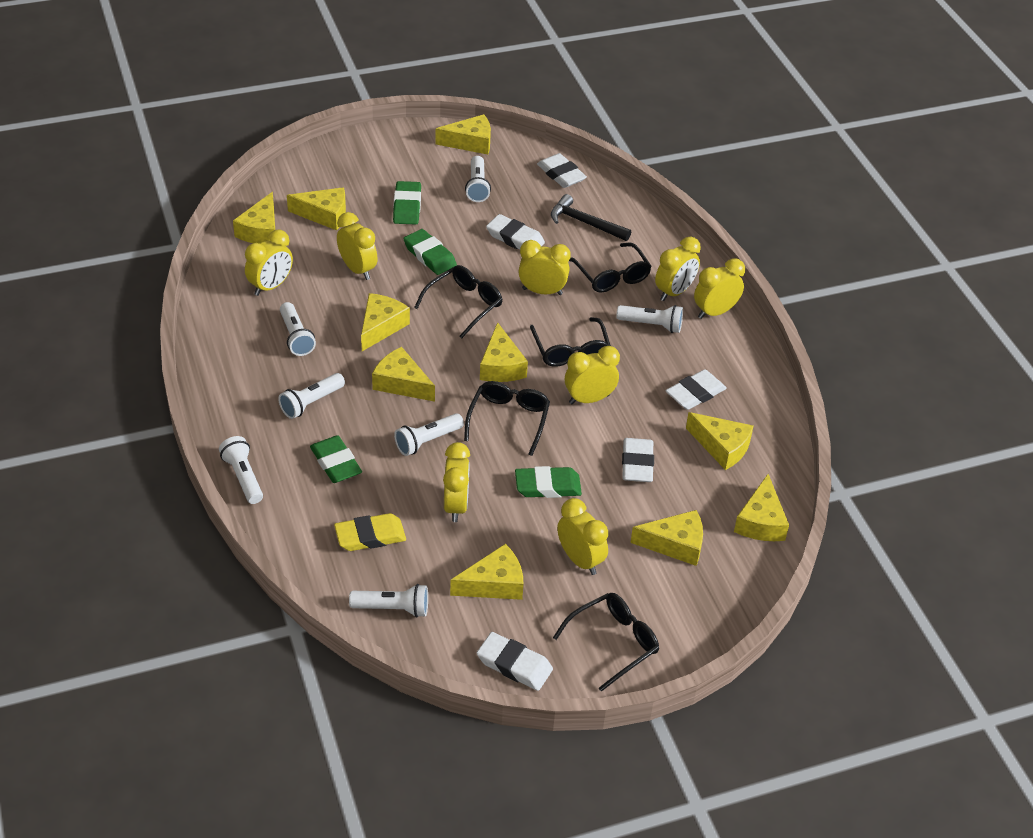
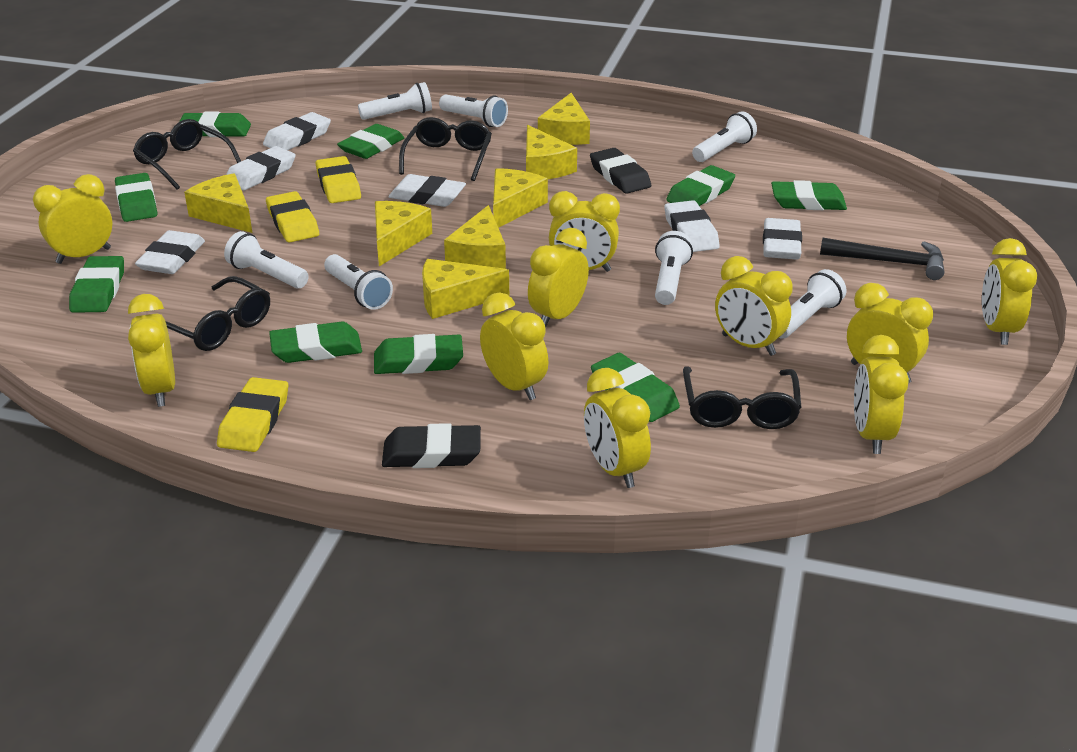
black eraser: none = 0 -> [382,423,481,468] [590,148,651,194] = 2
black glasses: [414,265,503,339] [464,381,550,456] [530,317,611,367] [553,593,659,692] [569,243,652,293] = 5 -> [133,119,241,190] [166,276,270,351] [399,117,492,181] [683,366,802,429] = 4
green eraser: [310,435,362,483] [393,181,421,225] [403,229,457,275] [515,466,582,498] = 4 -> [69,256,124,313] [115,173,157,222] [179,111,251,137] [269,322,362,363] [337,124,404,159] [374,334,463,374] [591,353,680,422] [666,165,735,206] [771,180,847,210] = 9
white eraser: [477,632,553,691] [486,214,545,249] [537,153,587,188] [622,438,654,482] [666,369,727,410] = 5 -> [135,230,205,274] [226,146,296,190] [263,112,331,150] [389,174,466,207] [664,200,720,252] [763,218,802,260] = 6
yellow cheese: [233,192,275,244] [287,187,346,230] [361,293,410,351] [372,347,435,402] [436,114,491,154] [450,544,523,600] [480,322,528,382] [630,510,703,566] [686,412,753,470] [734,474,789,541] = 10 -> [184,173,252,233] [375,201,432,266] [422,259,509,319] [444,205,506,269] [493,168,548,228] [526,125,577,179] [538,93,590,145] = 7
yellow clock: [245,229,293,296] [337,212,378,280] [443,442,470,522] [518,240,571,295] [557,498,608,575] [565,346,620,404] [655,237,701,301] [694,258,745,319] = 8 -> [33,174,113,264] [128,294,175,407] [480,293,548,400] [528,228,589,328] [549,191,620,272] [584,368,651,488] [715,256,793,356] [847,283,933,383] [854,335,909,454] [982,238,1037,345] = 10
yellow eraser: [334,513,406,551] = 1 -> [217,377,288,452] [266,191,319,243] [316,156,361,203] = 3

